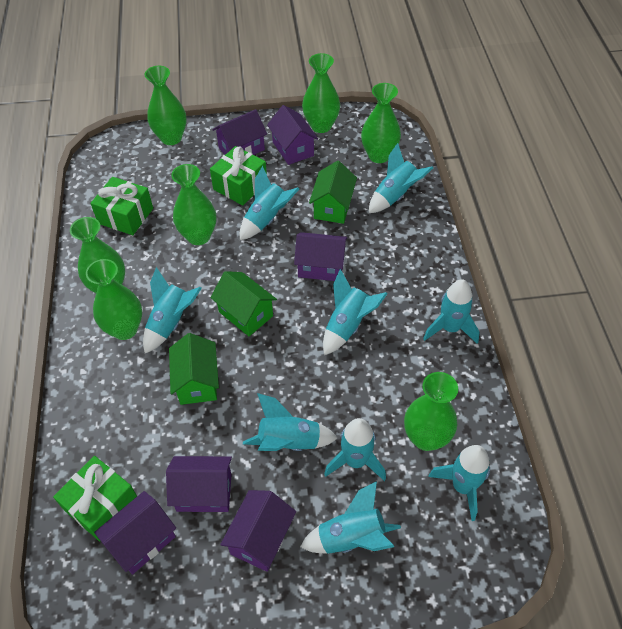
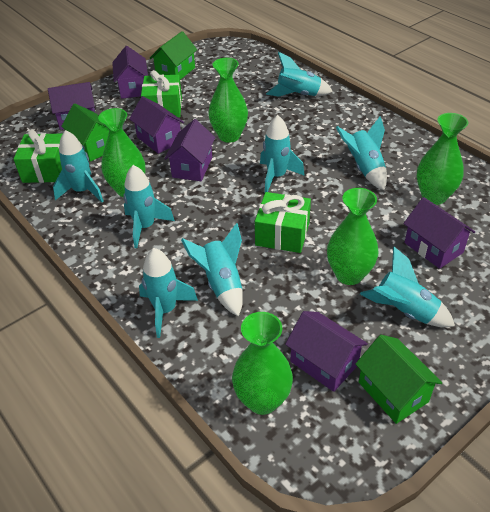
green vase: [70,217,125,293] [86,259,142,340] [145,66,187,145] [171,164,216,245] [302,53,340,133] [361,83,401,163] [404,372,458,451] = 7 -> [98,108,146,197] [208,58,248,143] [232,312,293,415] [327,188,378,285] [416,113,468,205] = 5
turquoise rocket: [143,267,202,353] [240,166,299,240] [243,393,337,451] [300,481,401,554] [323,269,388,355] [324,418,386,481] [369,143,433,213] [423,279,480,344] [428,445,490,521] = 9 -> [53,130,103,202] [123,165,175,248] [139,248,198,338] [181,223,243,317] [260,115,305,192] [266,52,333,97] [336,116,387,190] [360,247,455,327] = 8

